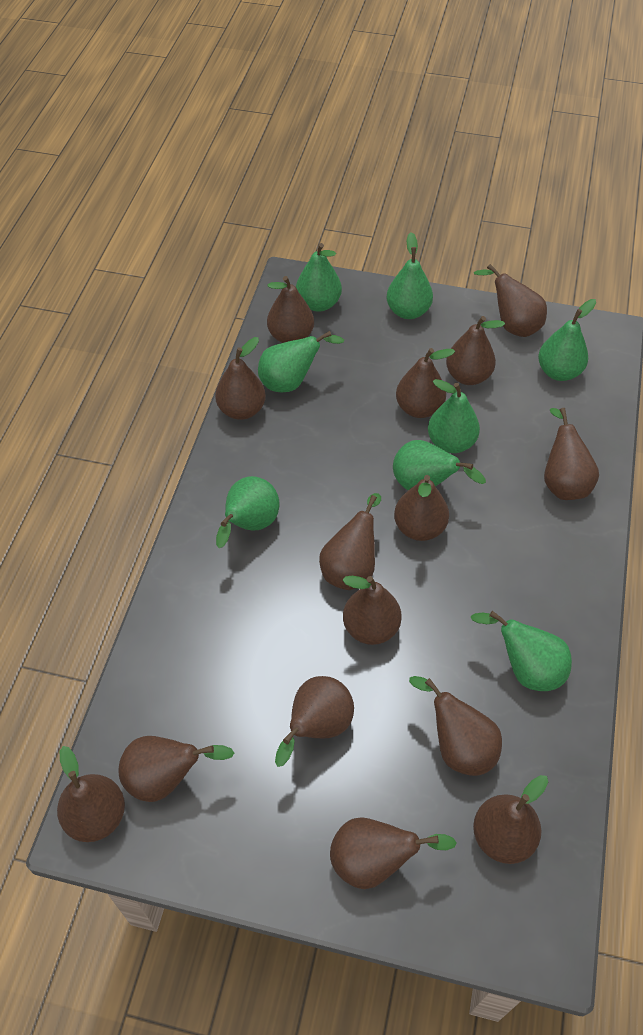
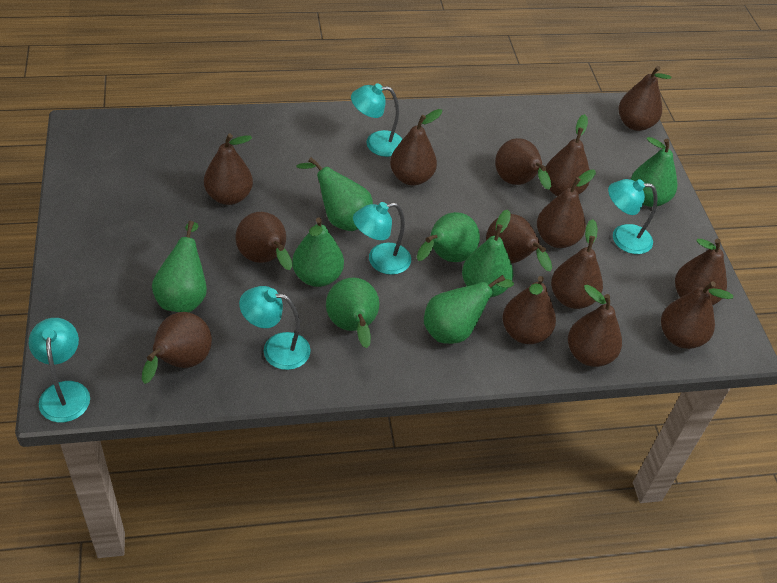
brown pear: [57,746,125,842] [118,736,234,802] [215,337,266,420] [267,276,314,343] [275,676,354,767] [319,493,381,590] [330,817,457,889] [343,576,402,645] [394,475,449,541] [396,348,455,418] [409,676,502,776] [446,316,505,385] [473,775,548,864] [474,264,547,337] [544,408,599,500] = 15 -> [142,312,212,384] [204,134,253,205] [235,212,292,270] [390,109,442,185] [486,214,552,271] [495,138,551,190] [502,276,556,344] [537,169,596,248] [546,114,590,196] [551,219,603,309] [568,285,622,367] [619,66,672,131] [661,281,733,349] [675,238,727,305] = 14
turquoise lamp: none = 0 -> [29,318,90,422] [239,286,311,370] [351,83,403,157] [353,202,411,275] [608,179,657,254] = 5

